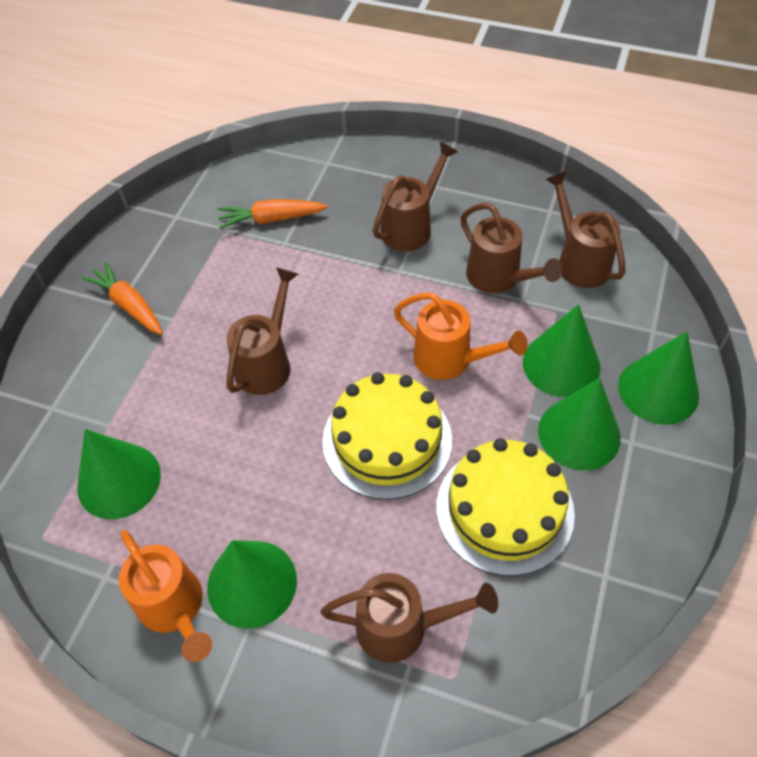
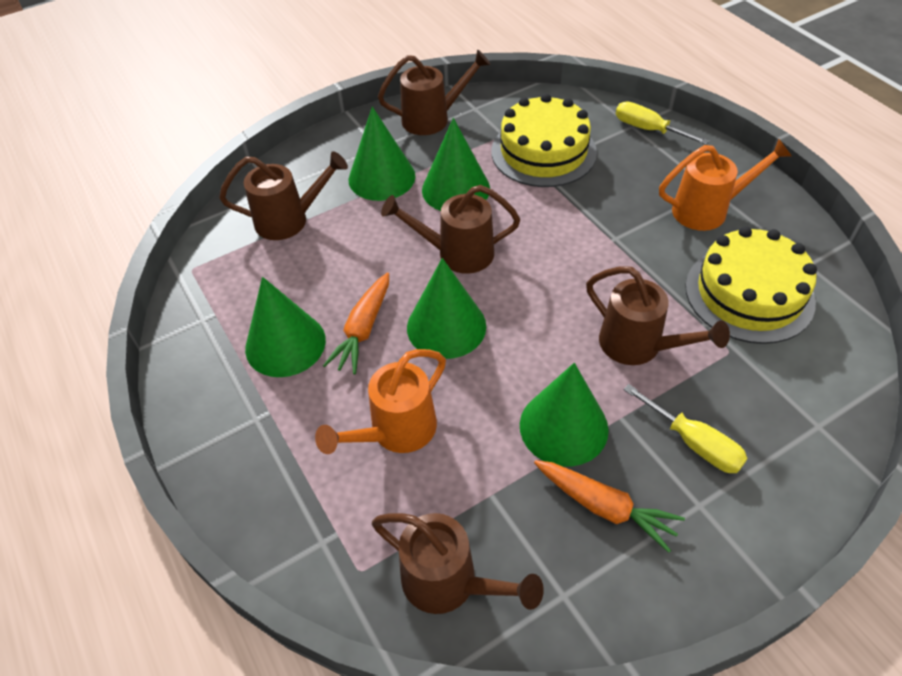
yellow screwdriver: none = 0 -> [616,102,709,145] [623,384,748,473] = 2

